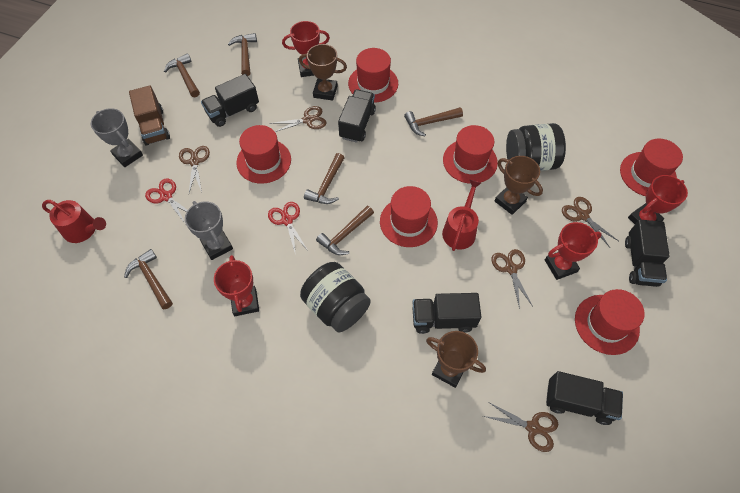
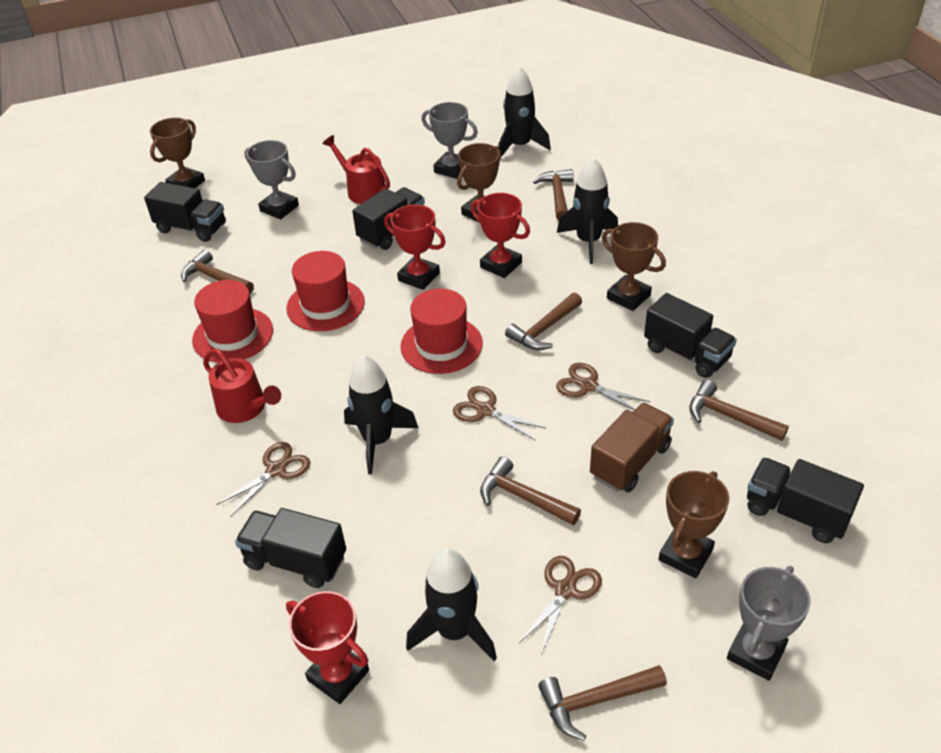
black jar: [300,262,371,332] [506,123,566,171] = 2 -> none = 0
black rocket: none = 0 -> [344,355,418,474] [406,548,497,661] [498,66,551,157] [557,157,618,264] = 4
brown scissors: [179,146,210,193] [270,106,327,132] [483,401,558,452] [492,249,532,309] [562,197,618,248] = 5 -> [216,442,310,517] [453,386,546,441] [519,556,602,654] [556,363,650,411] = 4
brown trophy: [299,44,347,101] [426,331,486,388] [495,156,543,215] = 3 -> [150,118,205,188] [457,143,501,223] [602,222,666,311] [658,471,729,578] = 4
grey trophy: [91,108,143,167] [185,201,233,260] = 2 -> [245,140,299,219] [422,102,478,179] [727,566,810,681] = 3
red hat: [236,125,291,184] [348,48,398,103] [380,186,438,247] [443,125,498,184] [575,289,645,355] [620,138,683,196] = 6 -> [192,280,273,363] [287,251,365,331] [400,289,483,374] = 3
red scissors: [145,178,188,223] [268,202,308,255] = 2 -> none = 0
red trophy: [214,255,259,316] [282,21,330,77] [545,222,602,280] [628,175,688,224] = 4 -> [286,591,369,704] [384,204,446,290] [471,193,530,278] = 3

